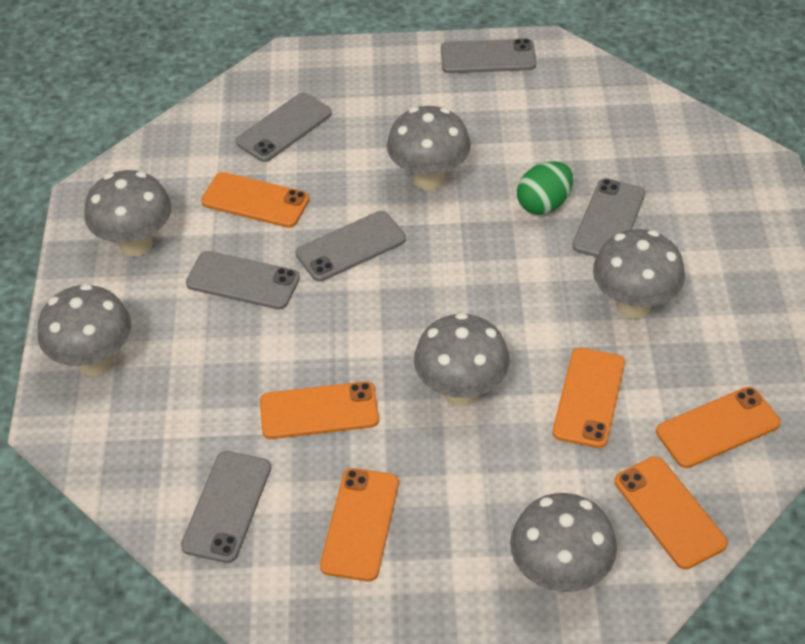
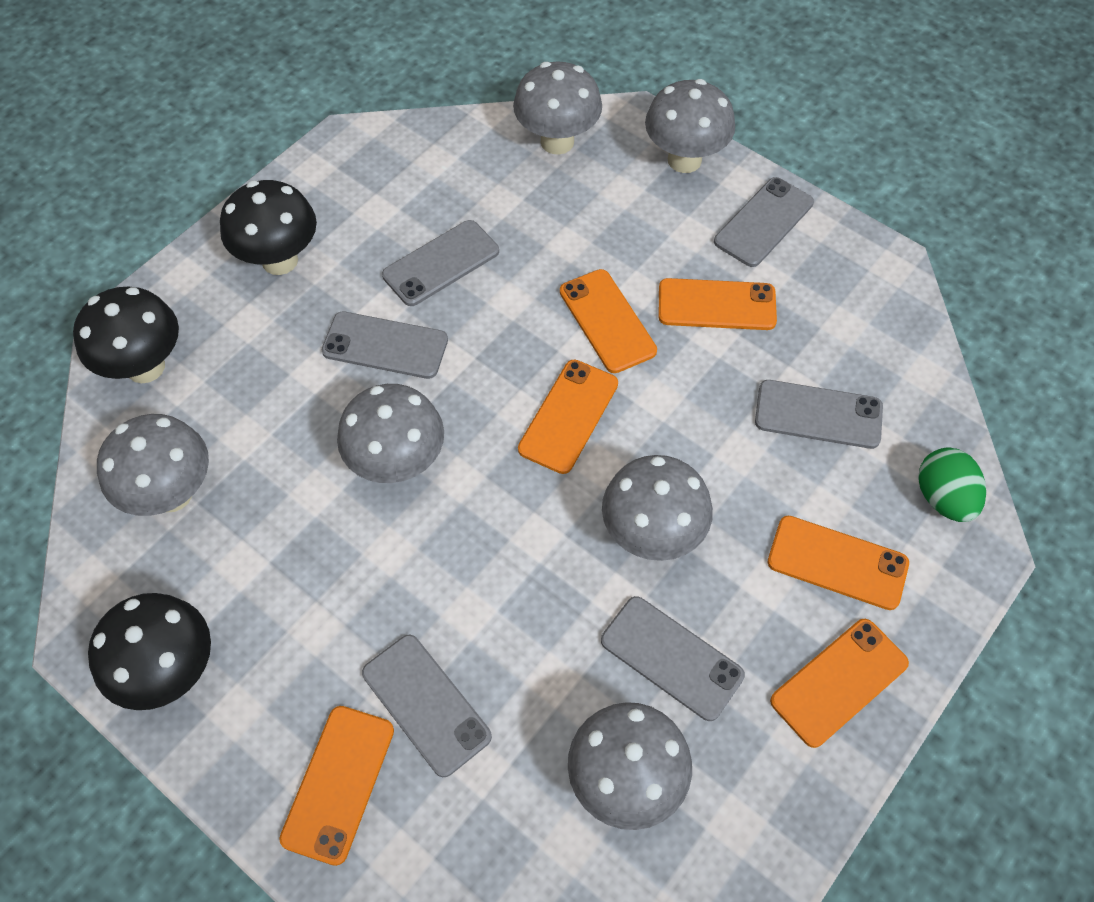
black mushroom: none = 0 -> [73,287,179,383] [88,593,211,710] [220,180,317,275] = 3

